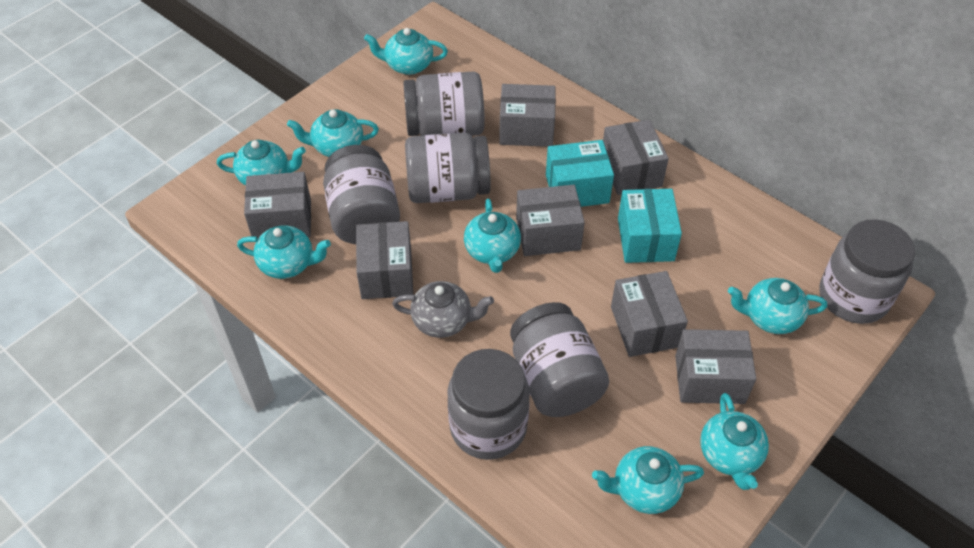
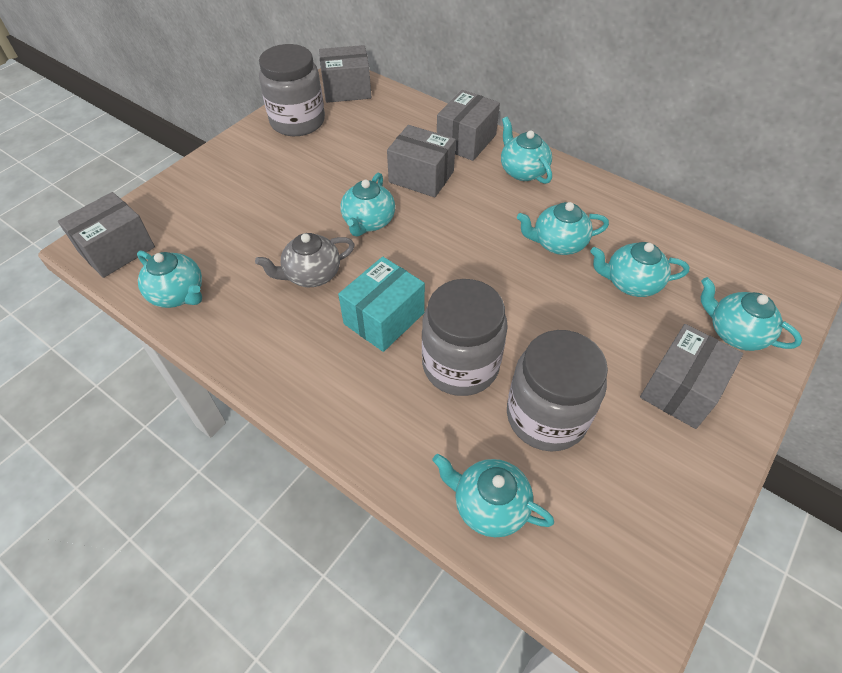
grey box: [244,172,311,238] [356,221,413,299] [499,84,556,147] [516,185,585,256] [603,120,669,195] [611,271,688,357] [675,329,756,404] = 7 -> [58,192,155,278] [319,45,372,103] [387,125,456,197] [437,90,500,161] [640,324,743,429] = 5
grey jar: [323,145,400,244] [403,72,485,136] [405,133,491,203] [447,349,530,460] [510,302,609,417] [819,219,915,324] = 6 -> [259,44,325,136] [422,279,508,396] [507,330,608,451] = 3
turquoise box: [546,140,614,207] [618,189,682,263] = 2 -> [338,257,425,352] = 1
turquoise teapot: [217,140,306,186] [237,225,331,279] [287,109,379,157] [364,28,448,75] [464,199,521,273] [592,446,704,514] [700,393,769,490] [728,278,827,334] = 8 -> [137,251,202,308] [341,173,395,237] [432,454,554,537] [501,117,552,184] [517,202,609,255] [591,242,689,297] [701,277,802,351] = 7

